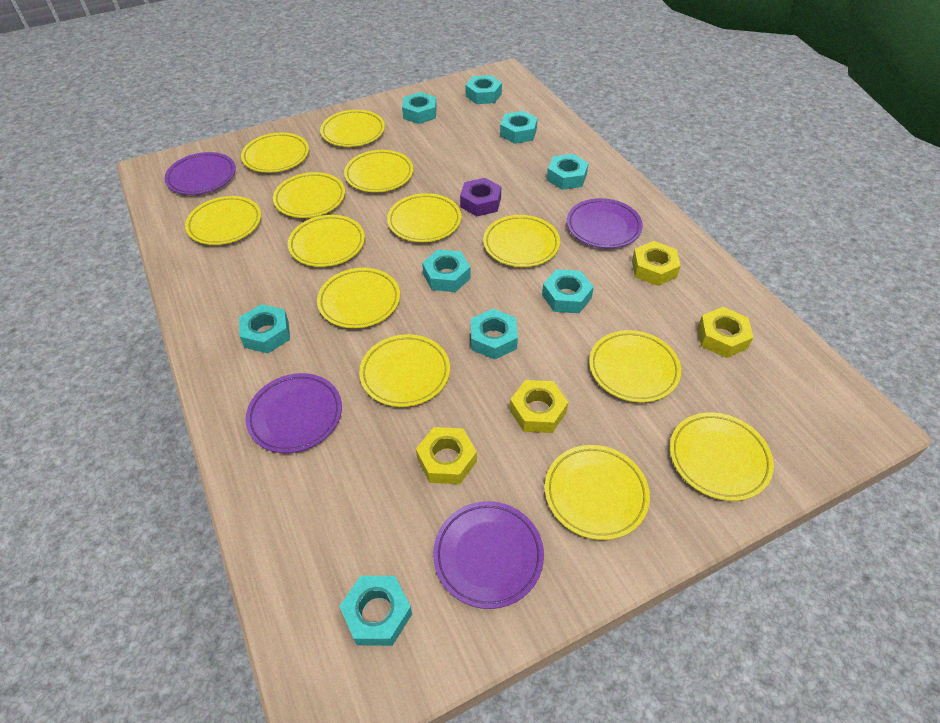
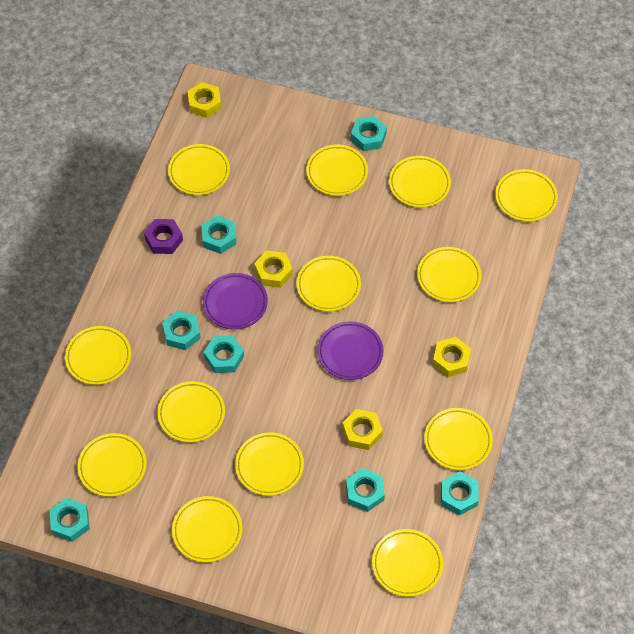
purple plate: [165,152,236,195] [246,373,342,453] [433,501,544,609] [567,198,643,248] = 4 -> [203,273,268,330] [317,321,384,380] = 2
turquoise nut: [239,304,290,353] [339,576,412,646] [402,92,437,124] [422,250,471,292] [465,75,502,104] [471,309,518,360] [500,111,538,144] [542,269,594,313] [547,154,589,190] = 9 -> [49,498,90,542] [162,311,201,350] [201,215,236,254] [204,336,244,373] [346,468,385,512] [351,116,387,151] [441,472,479,516] = 7

